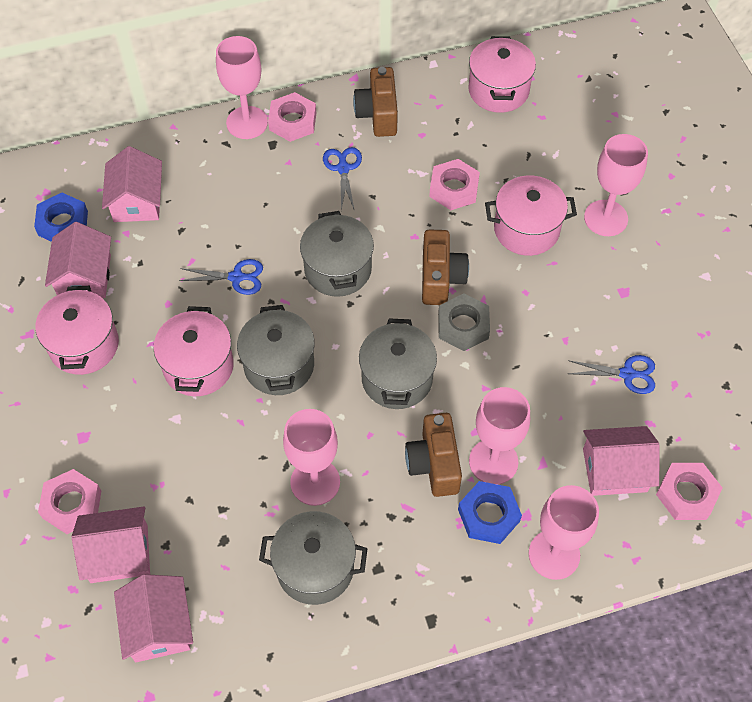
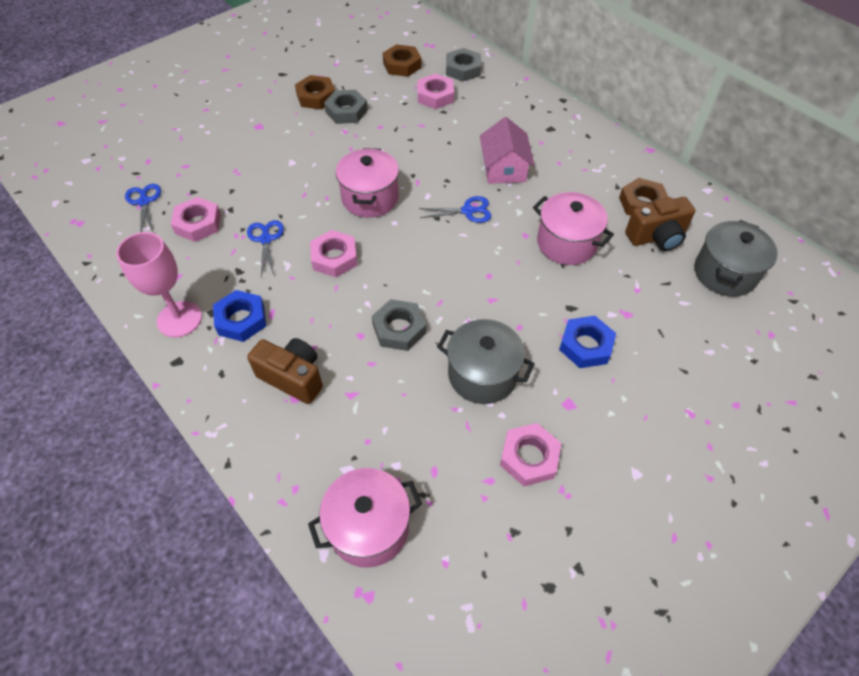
brown camera: [353,67,398,137] [405,413,462,497] [422,229,469,305] = 3 -> [247,338,323,404] [625,197,695,251] = 2
brown nut: none = 0 -> [295,75,335,109] [383,44,422,77] [619,178,668,216] = 3
grey nut: [438,293,490,351] = 1 -> [324,90,368,124] [372,299,426,351] [446,48,481,82] = 3
grey pot: [237,305,315,395] [259,511,368,605] [300,211,374,297] [359,319,437,409] = 4 -> [437,319,535,404] [695,220,778,297] = 2
pink goblet: [216,36,268,139] [283,409,340,506] [469,387,530,485] [528,485,599,580] [584,134,648,236] = 5 -> [116,232,202,337] = 1
pink house: [45,222,111,298] [72,507,150,583] [102,146,162,222] [114,574,193,662] [583,426,660,496] = 5 -> [480,117,535,184] = 1
pink pot: [35,286,119,375] [154,306,234,396] [468,36,536,113] [485,175,577,256] = 4 -> [308,468,422,568] [336,148,399,218] [533,192,614,265] = 3

